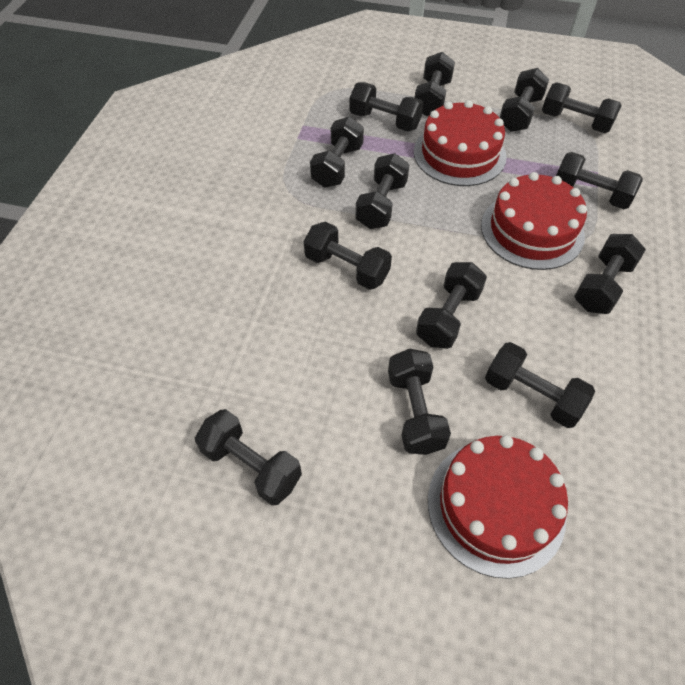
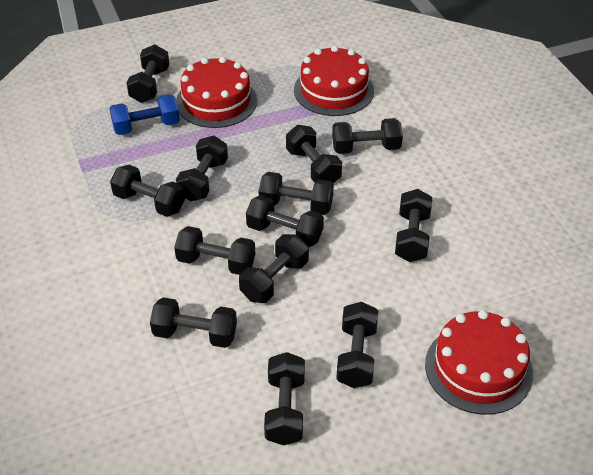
blue dumbbell: none = 0 -> [109,94,180,135] = 1

